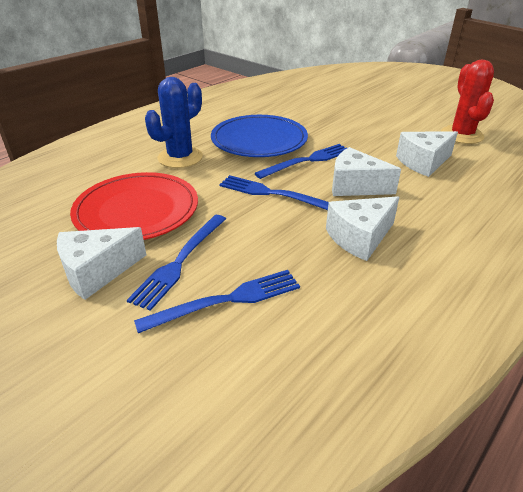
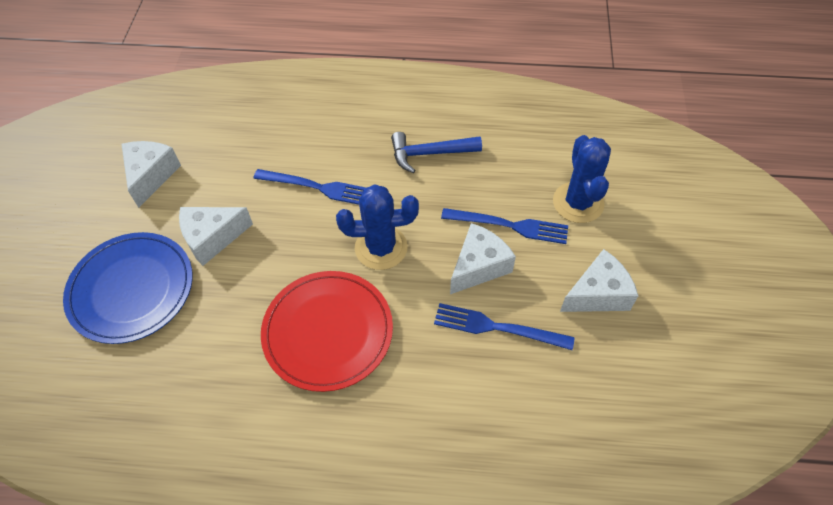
blue cactus: [145,77,203,168] = 1 -> [336,184,419,270] [553,135,611,223] = 2
blue fork: [127,215,226,311] [134,270,300,333] [219,175,329,210] [254,144,347,179] = 4 -> [253,169,366,205] [434,303,574,350] [441,208,568,244] = 3
blue hammer: none = 0 -> [391,132,482,173] = 1
red cactus: [441,60,494,144] = 1 -> none = 0

